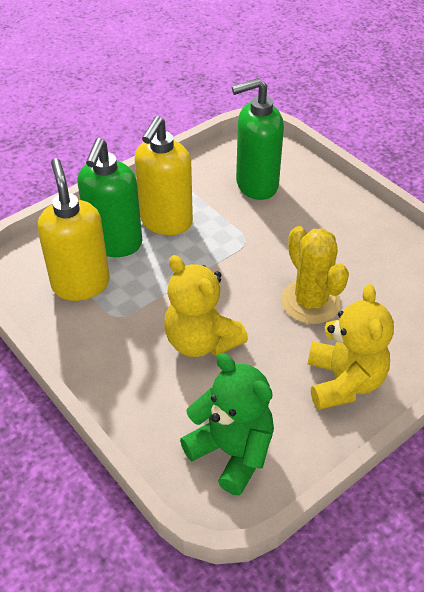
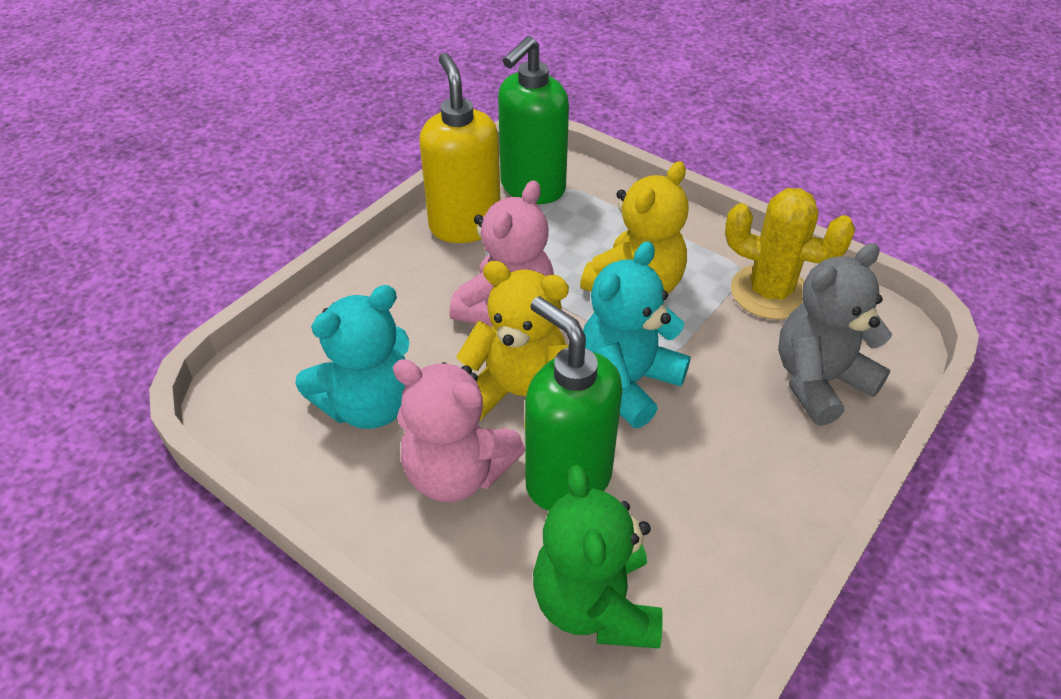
grey teddy bear: none = 0 -> [778,243,892,426] = 1
pink teddy bear: none = 0 -> [393,359,525,502] [450,180,554,327] = 2
turquoise teddy bear: none = 0 -> [295,285,409,429] [583,241,691,428] = 2
yellow soap dispenser: [38,158,110,301] [135,116,193,235] = 2 -> [419,53,500,243] = 1

